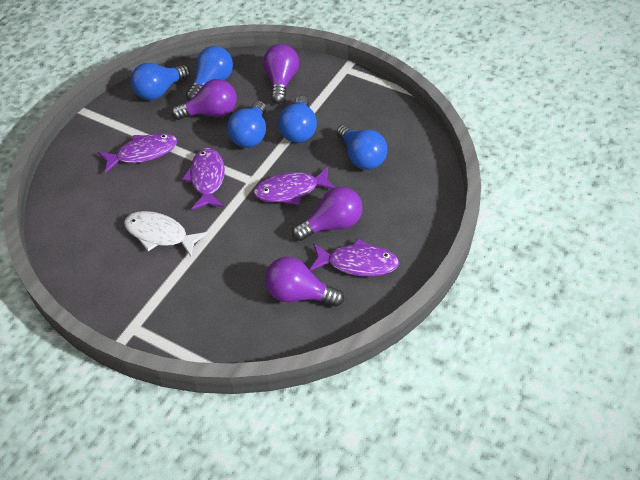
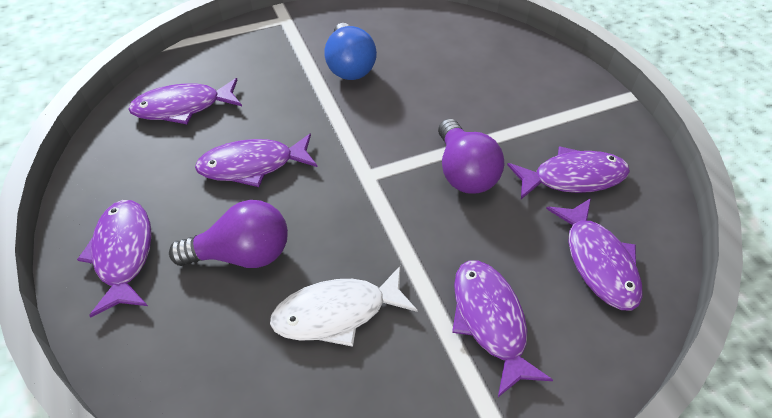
blue light bulb: [130,63,190,100] [186,46,233,100] [227,101,266,148] [278,96,317,143] [337,125,387,170] = 5 -> [324,23,377,80] = 1
purple fish: [98,133,177,174] [182,148,225,210] [253,167,335,205] [310,238,399,277] = 4 -> [77,200,152,317] [128,78,242,124] [195,134,318,187] [452,261,553,397] [507,146,630,199] [546,198,643,311] = 6
purple light bulb: [172,79,237,120] [263,44,299,104] [265,257,344,307] [292,187,363,241] = 4 -> [169,200,288,268] [438,119,504,194] = 2

